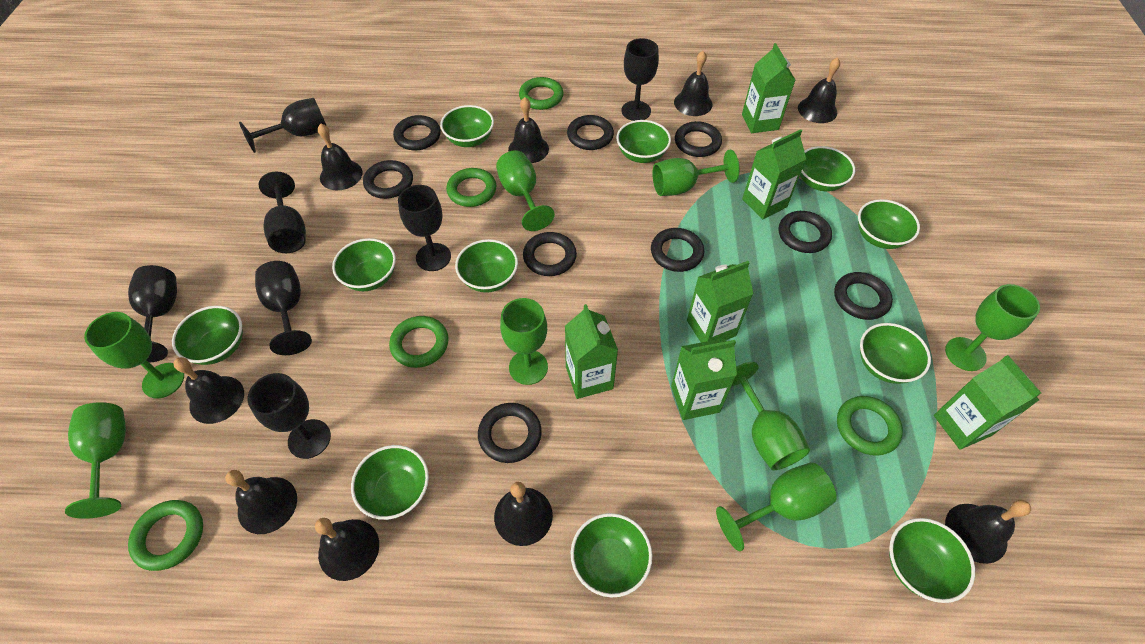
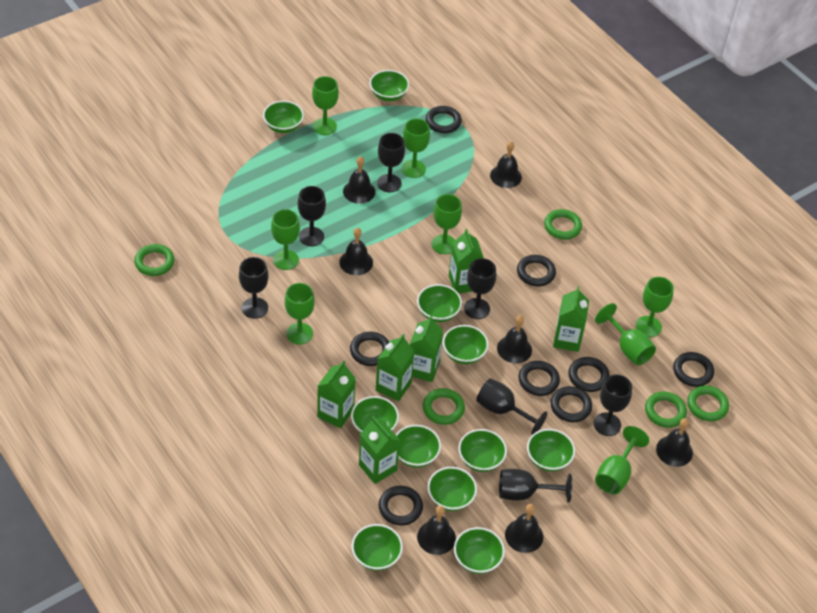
black bell: [174,357,244,424] [225,470,297,534] [315,518,379,581] [318,123,363,190] [494,482,553,546] [508,97,549,163] [674,51,713,116] [798,57,840,123] [945,500,1031,564] = 9 -> [339,228,373,275] [343,156,375,204] [417,506,456,555] [490,141,522,188] [497,315,532,363] [505,504,543,553] [656,418,693,467] = 7
black ring: [363,160,413,199] [393,115,441,150] [478,403,542,463] [523,232,577,276] [567,115,614,150] [651,228,704,272] [675,121,722,157] [778,211,832,253] [834,272,893,320] = 9 -> [350,332,389,366] [379,486,423,526] [426,106,462,133] [517,255,556,286] [518,361,560,396] [550,386,592,422] [568,357,610,392] [673,352,714,387] = 8

